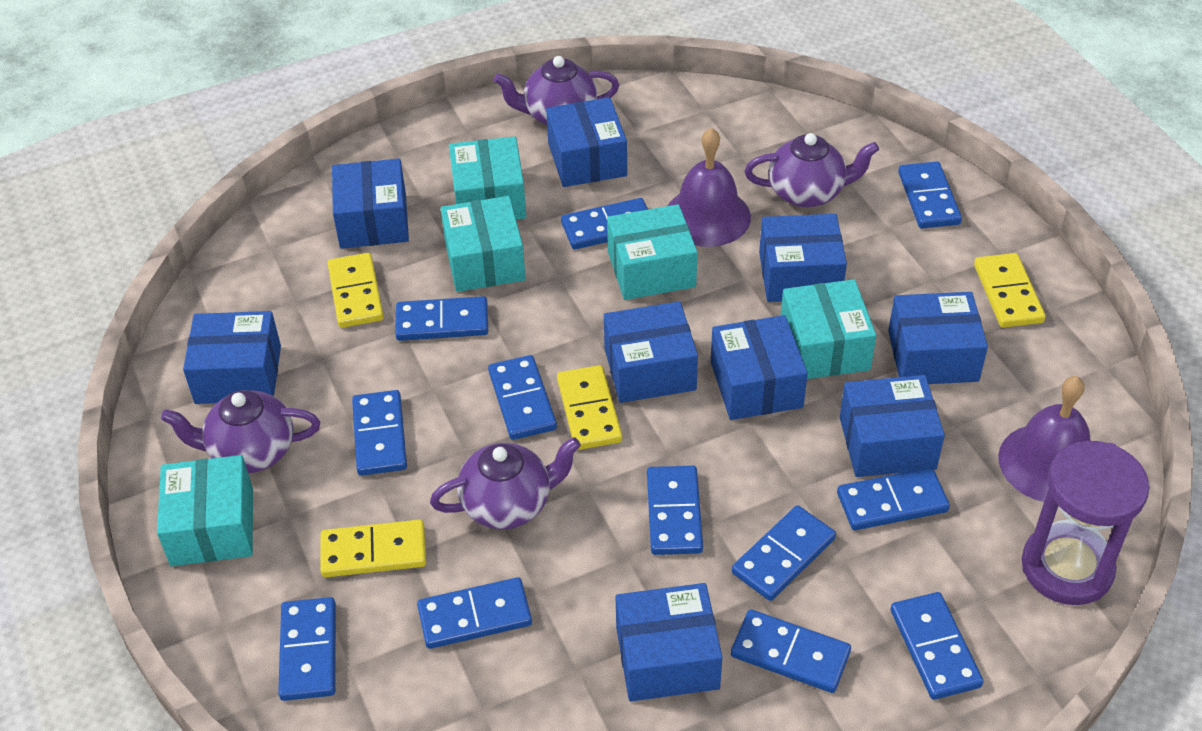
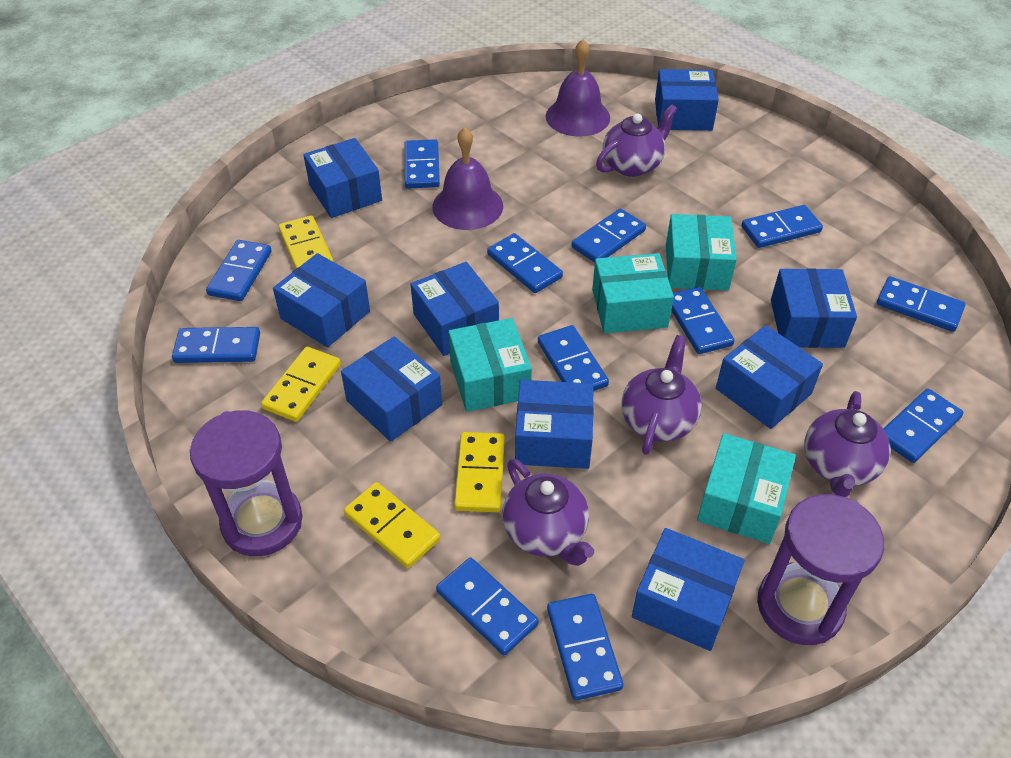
purple hourglass: [1022,441,1150,605] = 1 -> [190,410,302,556] [757,494,884,645] = 2
turquoise box: [157,455,253,566] [441,196,526,292] [449,136,526,219] [607,204,698,300] [781,279,876,379] = 5 -> [448,318,532,412] [592,253,674,333] [666,214,737,291] [697,433,796,544] = 4

